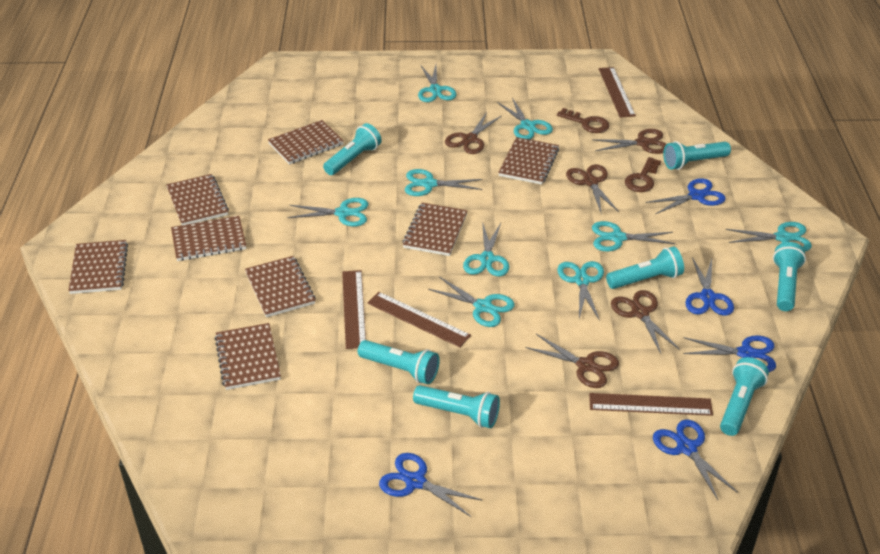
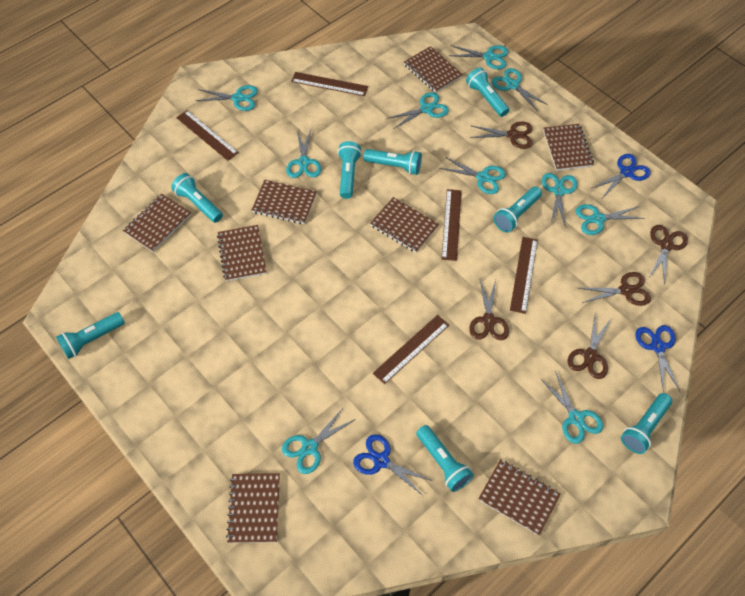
blue scissors: [379,453,483,517] [646,178,726,214] [653,420,738,500] [683,335,776,372] [685,257,734,316] = 5 -> [353,434,433,496] [592,154,651,198] [635,325,681,393] = 3
brown key: [557,108,610,133] [625,157,661,192] = 2 -> none = 0
brown ruler: [342,270,366,349] [367,292,471,348] [589,393,713,416] [599,67,636,118] = 4 -> [176,110,239,161] [291,72,368,96] [373,315,449,384] [441,189,462,261] [510,237,538,314] = 5
turquoise flashlight: [323,123,382,175] [358,340,440,384] [413,385,500,428] [606,246,684,289] [663,141,731,170] [720,357,769,436] [773,242,806,311] = 7 -> [56,312,125,359] [171,173,223,223] [337,141,362,199] [363,149,422,175] [416,425,474,492] [466,67,509,117] [493,187,542,232] [621,393,672,454] = 8
turquoise scissors: [288,198,368,226] [405,169,482,196] [418,65,457,102] [428,277,515,327] [463,222,510,276] [497,98,553,140] [557,261,604,321] [592,221,675,251] [726,222,812,251] = 9 -> [195,85,258,111] [282,407,355,474] [286,129,321,178] [387,92,449,129] [439,157,506,194] [449,45,508,70] [492,68,548,111] [540,371,603,444] [542,173,577,228] [575,204,645,235] = 10

